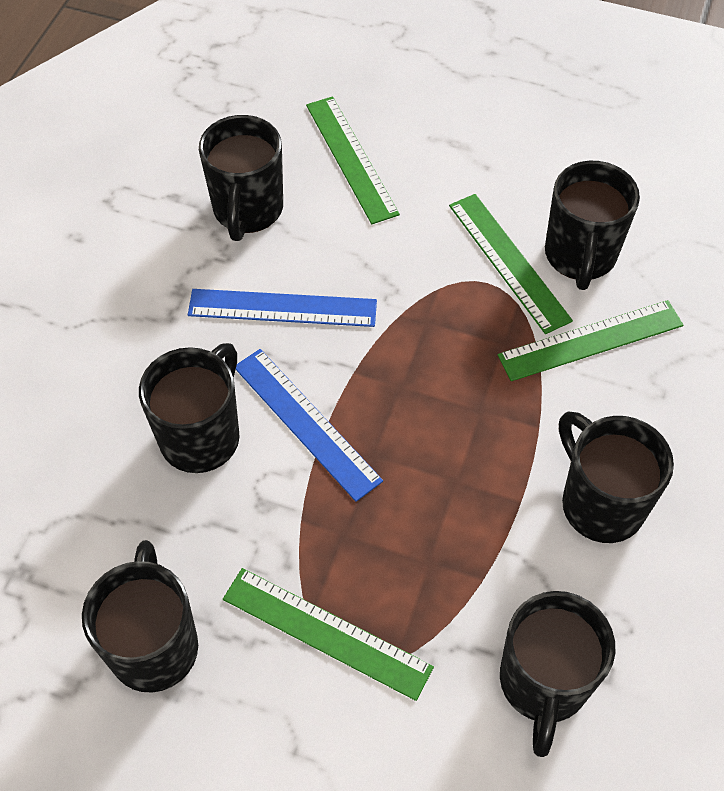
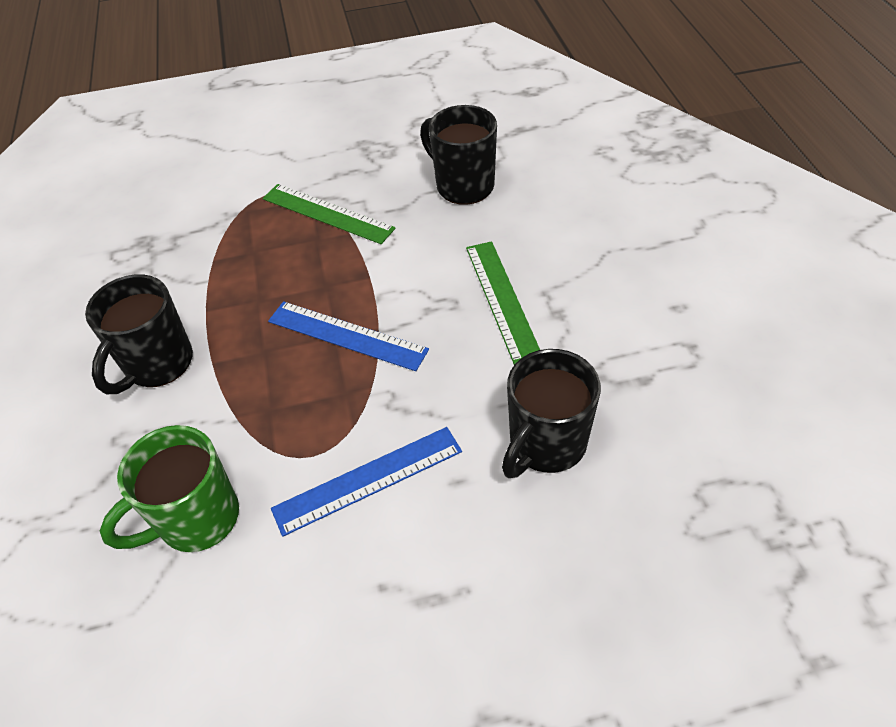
black mug: [82,540,198,692] [139,343,239,473] [199,115,283,241] [500,591,615,757] [545,161,640,290] [559,411,674,543] = 6 -> [85,274,193,394] [420,105,497,205] [502,349,601,478] = 3
green mug: none = 0 -> [100,425,239,552] = 1
green ruler: [223,568,434,701] [306,96,400,224] [449,194,573,334] [498,300,683,381] = 4 -> [262,184,396,244] [466,241,540,365] = 2

